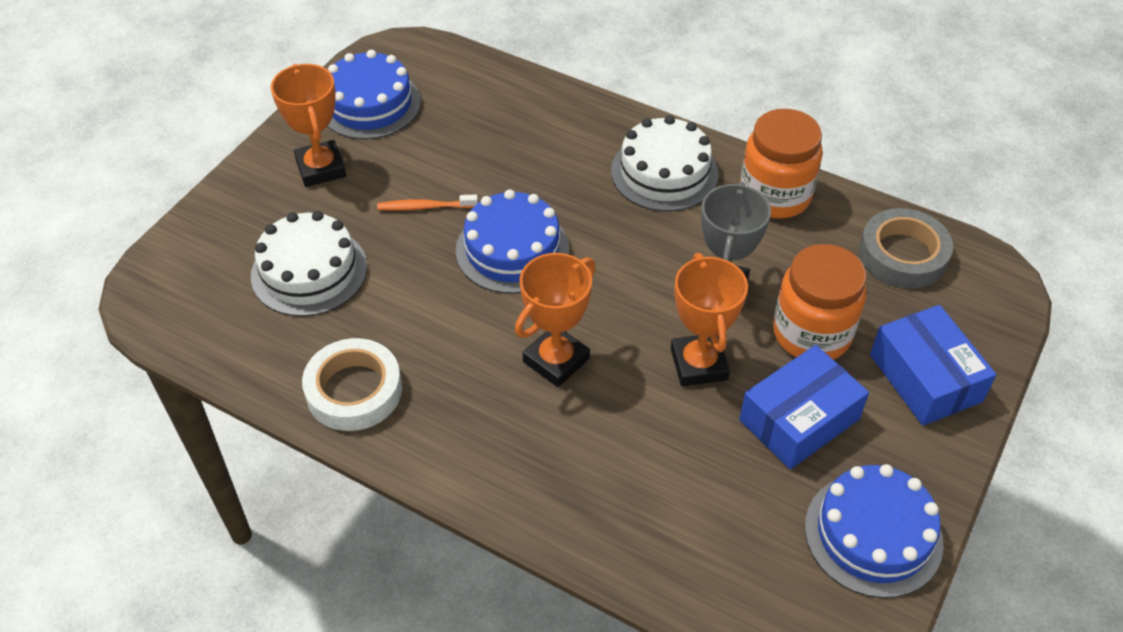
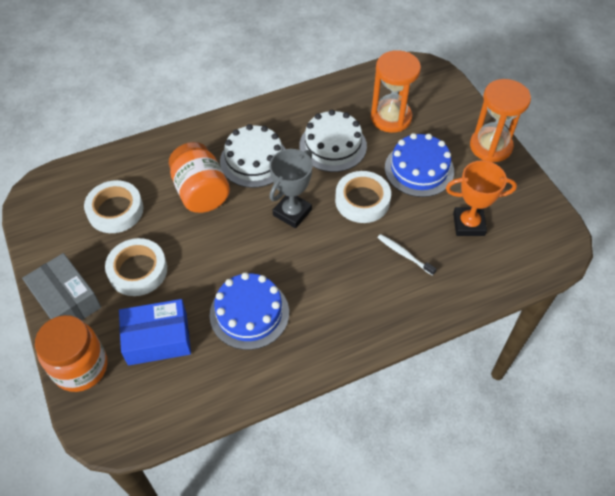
blue box: [739,345,869,469] [870,305,996,426] = 2 -> [119,299,191,365] = 1
blue cake: [327,50,421,139] [456,190,569,294] [805,464,944,598] = 3 -> [210,272,289,350] [385,133,454,197] = 2
grey box: none = 0 -> [22,253,101,320] = 1
grey tape: [859,208,953,289] = 1 -> none = 0
orange hourglass: none = 0 -> [371,50,421,133] [470,79,531,162] = 2
orange toothbrush: [377,195,478,211] = 1 -> none = 0
orange trophy: [271,64,346,187] [515,253,596,387] [671,253,748,386] = 3 -> [446,160,517,236] = 1
white tape: [302,338,402,431] = 1 -> [84,180,143,233] [105,238,167,296] [335,171,391,223] = 3
white toothbrush: none = 0 -> [378,234,436,276] = 1

